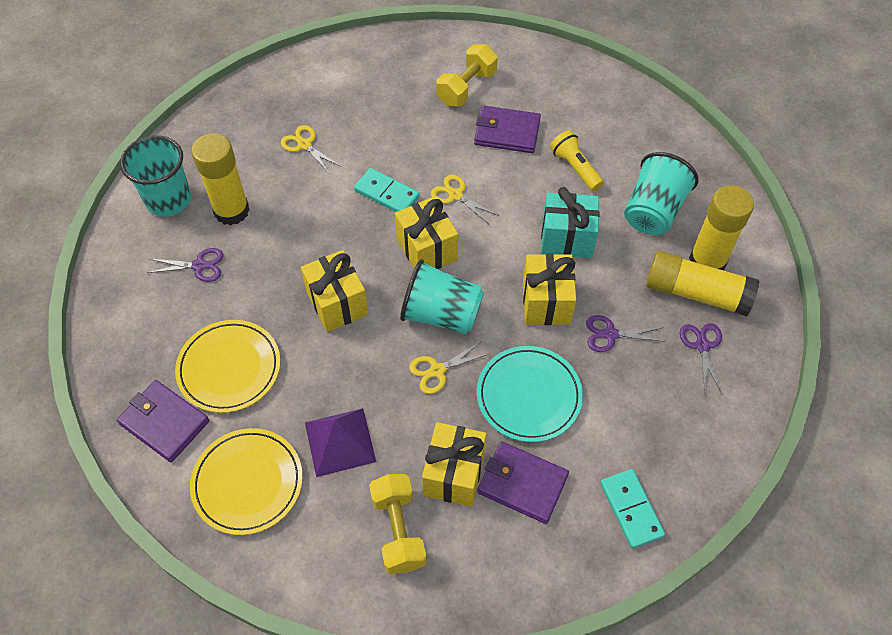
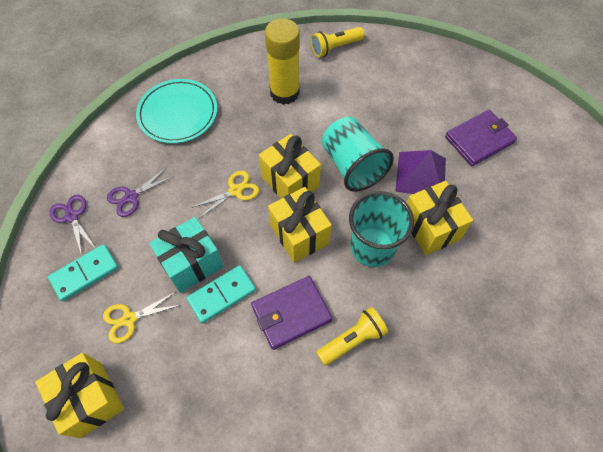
purple scissors: [147,248,224,282] [586,315,666,352] [680,323,722,394] = 3 -> [50,195,95,256] [107,167,174,217] = 2
purple wallet: [117,380,209,462] [474,106,541,153] [477,441,569,524] = 3 -> [251,276,333,350] [445,109,517,166] = 2
turquoise cup: [120,135,191,217] [400,259,484,334] [624,152,699,235] = 3 -> [322,117,394,192] [349,191,414,267] = 2
yellow dumbbell: [369,474,427,574] [436,44,498,107] = 2 -> none = 0
yellow flashlight: [550,130,604,191] = 1 -> [311,27,364,57] [316,307,388,366] = 2
yellow glue stick: [191,133,249,225] [646,251,760,317] [689,185,754,270] = 3 -> [265,19,300,105] = 1
yellow plate: [175,320,280,413] [190,428,303,535] = 2 -> none = 0
yellow scissors: [281,125,340,174] [409,341,488,394] [431,175,499,224] = 3 -> [103,292,180,343] [191,171,259,218] = 2

